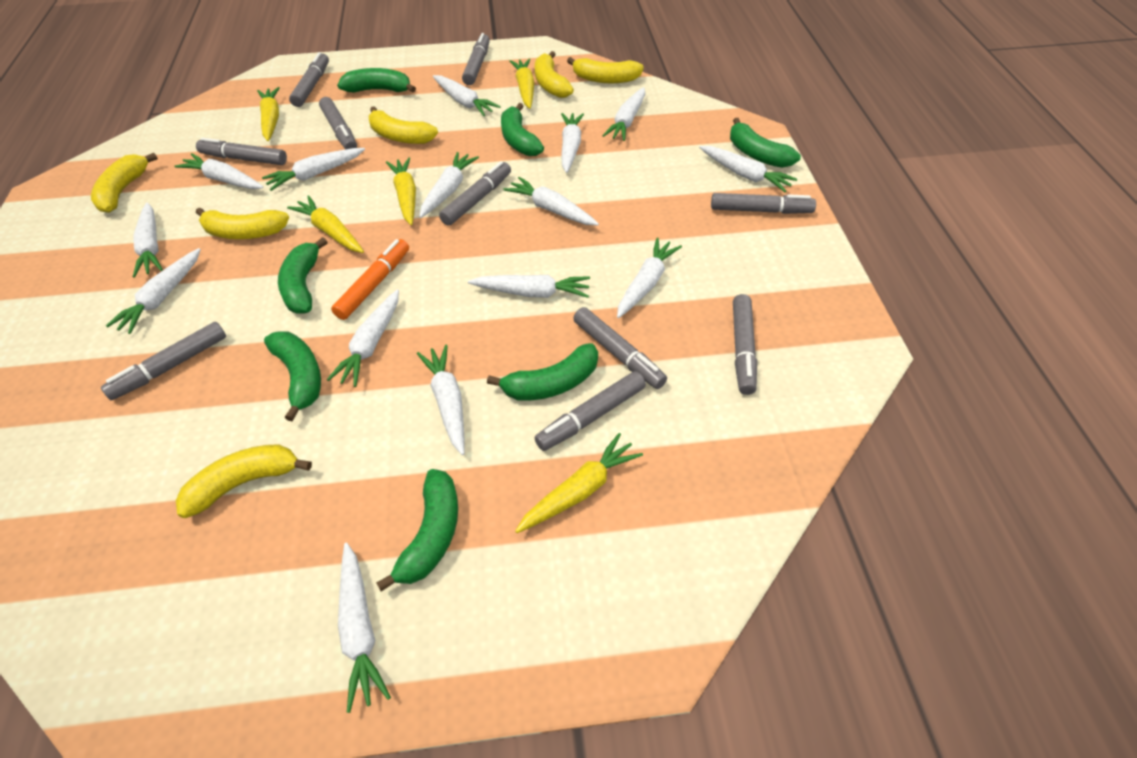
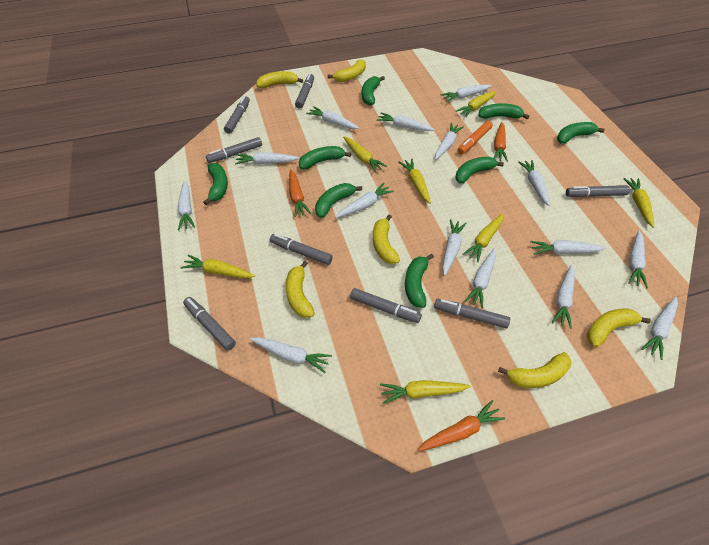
green banana: [264,331,321,422] [278,237,328,314] [337,68,416,93] [376,469,458,592] [487,343,598,401] [501,103,544,156] [730,118,801,168] = 7 -> [203,163,228,205] [299,146,351,169] [315,183,362,218] [362,76,385,105] [405,254,434,308] [455,157,504,184] [478,103,529,119] [557,122,605,144] = 8
grey marker: [101,322,226,400] [196,138,287,165] [289,52,329,107] [319,97,357,150] [439,161,511,226] [462,33,490,85] [535,371,646,451] [573,307,667,389] [711,193,816,214] [733,294,757,395] = 10 -> [183,297,236,351] [206,137,262,163] [224,96,250,134] [270,234,333,265] [295,73,314,108] [350,288,422,323] [434,299,510,329] [566,185,630,197] = 8
orange carrot: none = 0 -> [289,169,311,217] [418,400,505,451] [493,122,508,162] = 3
yellow carrot: [257,87,280,141] [287,195,364,253] [386,157,416,225] [509,58,535,109] [515,433,643,533] = 5 -> [181,255,255,278] [343,137,387,173] [380,380,471,404] [399,158,431,204] [456,91,496,117] [463,214,504,262] [624,178,654,228] = 7

